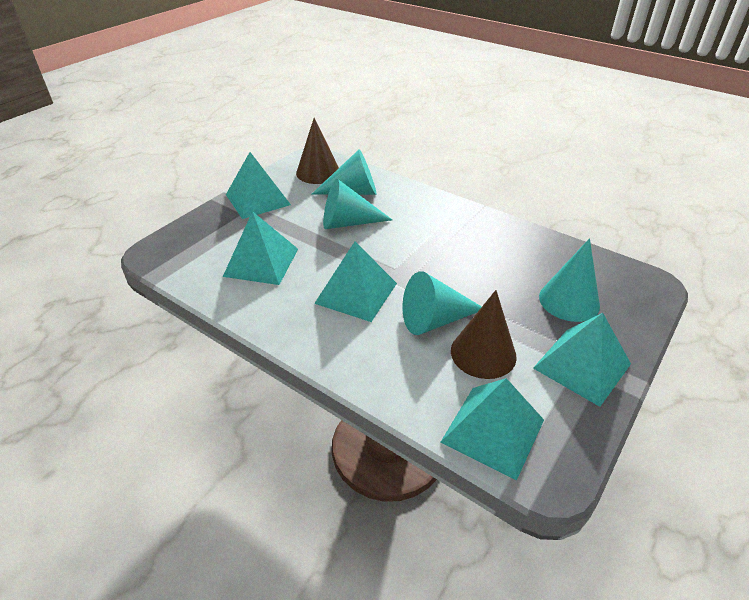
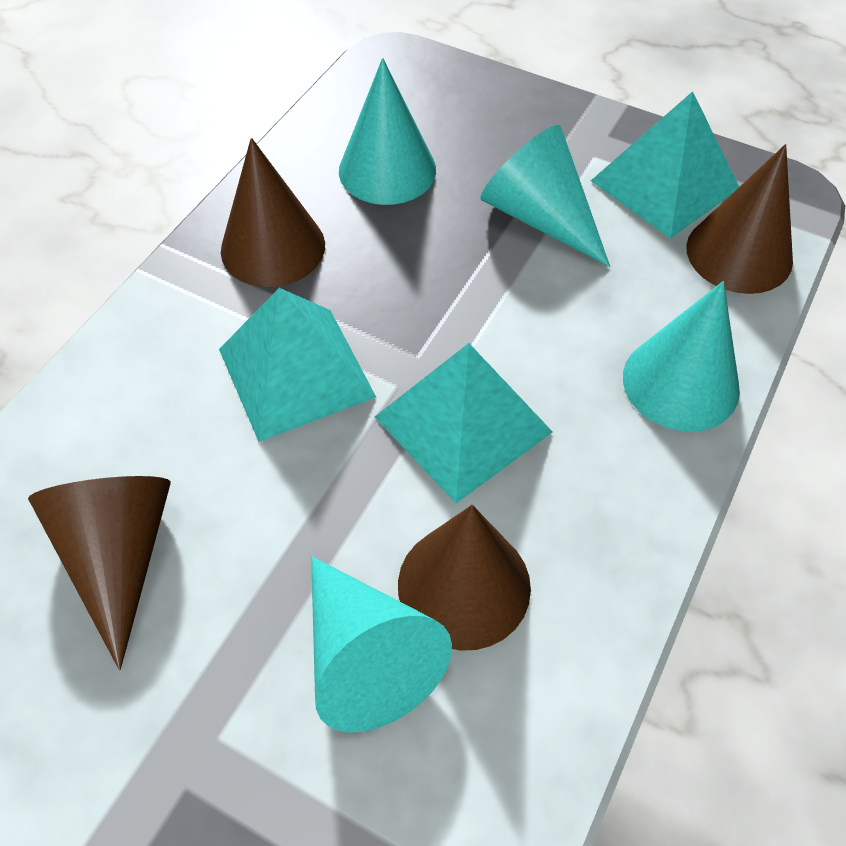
brown cone: [296,118,339,184] [451,290,516,379] = 2 -> [28,476,171,670] [221,138,325,287] [398,505,531,651] [686,144,793,294] = 4
turquoise pyramid: [223,211,298,285] [226,152,291,219] [314,242,397,322] [440,378,544,481] [533,313,631,407] = 5 -> [219,288,376,442] [375,343,553,503] [591,91,739,239] = 3

